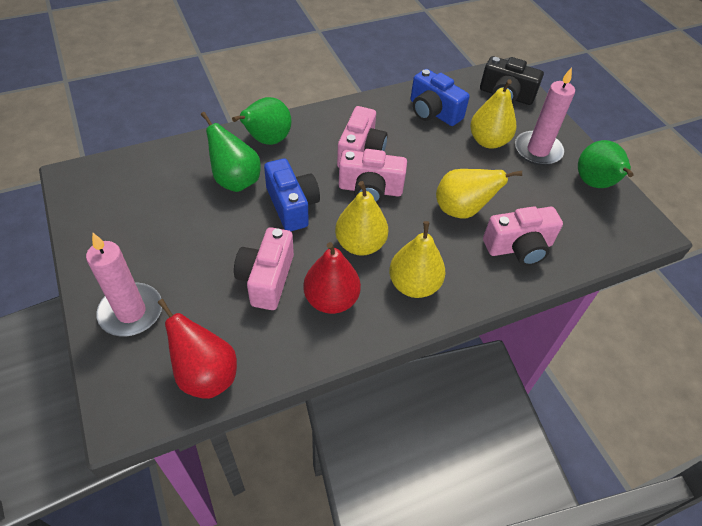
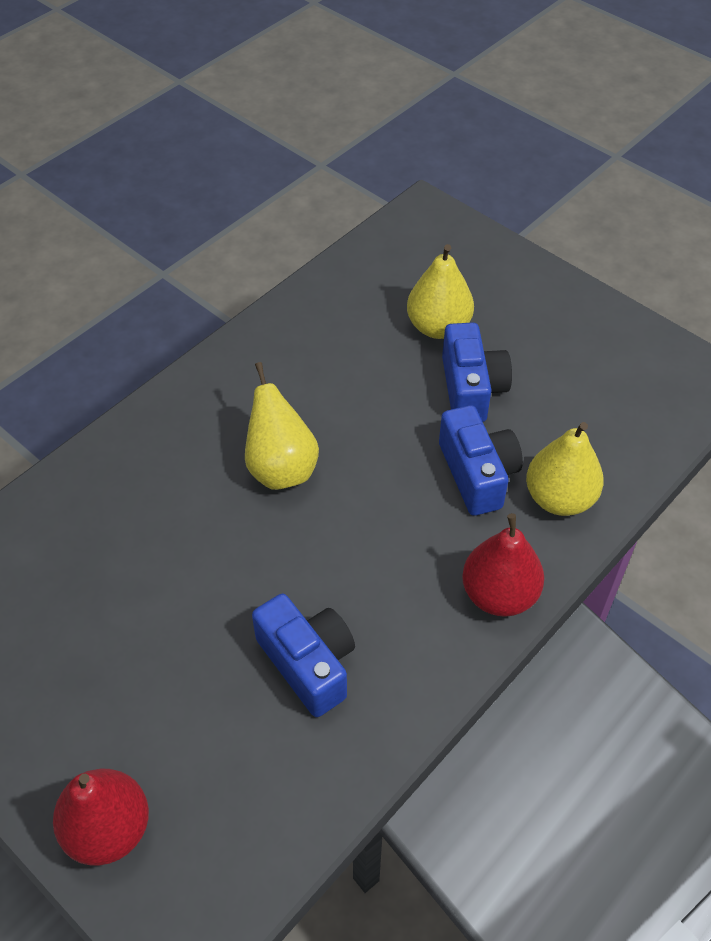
black camera: [480,56,544,105] = 1 -> none = 0
blue camera: [264,158,320,231] [411,69,470,126] = 2 -> [252,594,355,717] [439,405,523,516] [442,323,512,422] = 3
green pear: [201,112,261,192] [232,97,291,145] [578,140,634,188] = 3 -> none = 0
pink camera: [234,227,294,310] [337,106,387,168] [339,149,407,204] [483,206,563,266] = 4 -> none = 0
pink candle: [86,233,162,336] [515,67,575,166] = 2 -> none = 0
yellow pear: [335,181,388,256] [389,221,446,298] [436,169,522,219] [470,79,516,149] = 4 -> [245,362,319,490] [407,244,474,339] [526,422,604,516] = 3

